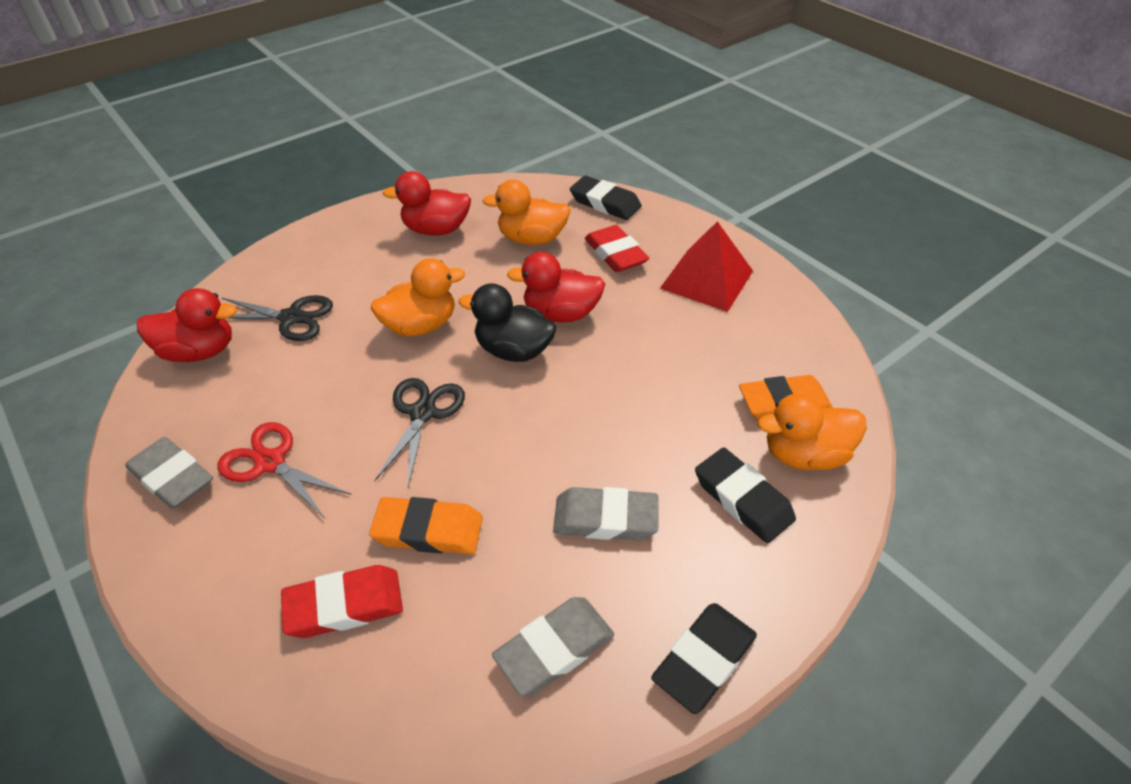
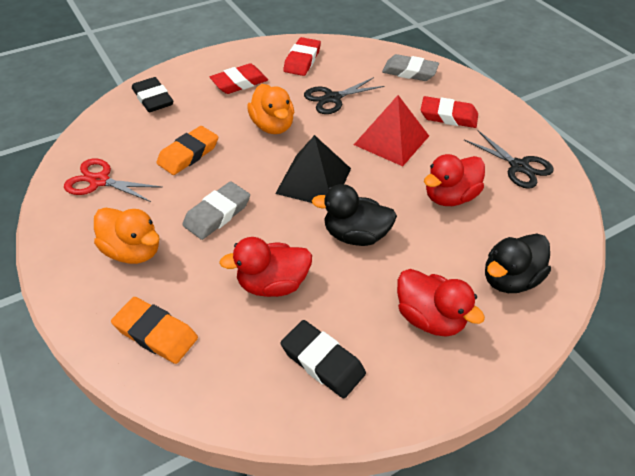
black duck: [459,283,556,362] = 1 -> [312,184,397,246] [485,234,551,293] = 2
black eraser: [570,176,642,220] [651,603,757,714] [695,448,796,543] = 3 -> [132,77,173,112] [281,320,366,399] = 2
black pyramid: none = 0 -> [275,135,351,203] = 1
grey eraser: [126,437,213,509] [492,597,614,696] [553,487,659,540] = 3 -> [182,181,250,240] [382,54,439,81] = 2
orange duck: [371,258,465,337] [482,180,571,245] [758,393,867,470] = 3 -> [94,208,160,264] [247,84,294,134] = 2
red eraser: [281,565,403,638] [585,225,650,272] = 2 -> [210,63,268,94] [283,37,321,76] [420,96,478,128] = 3

